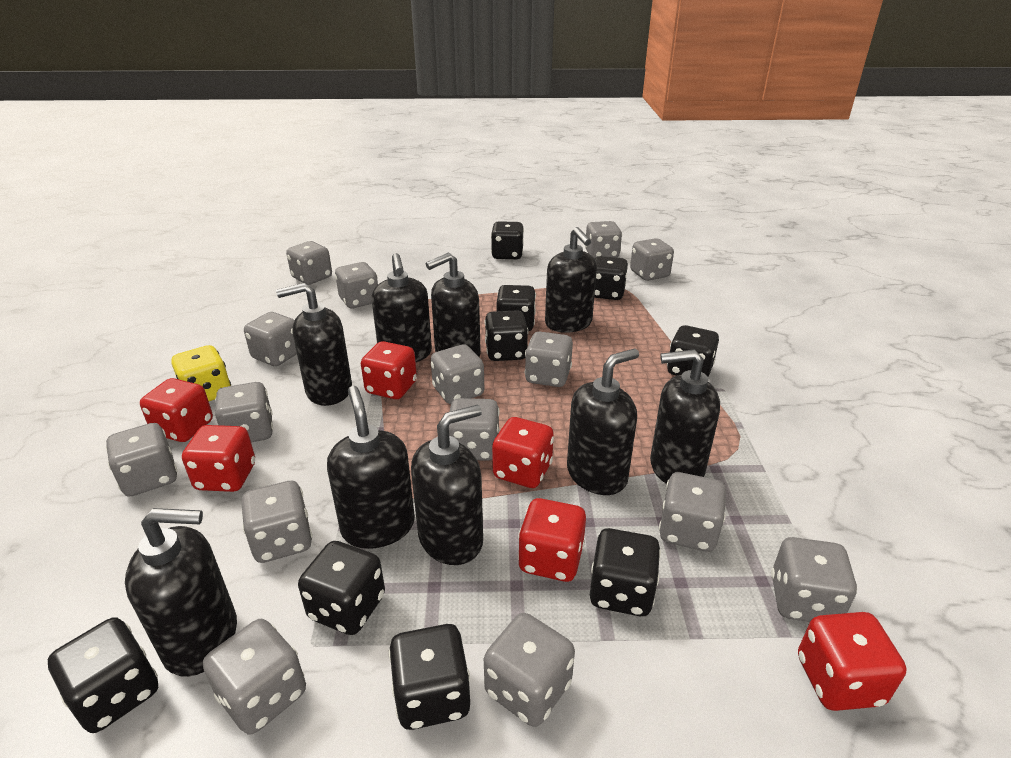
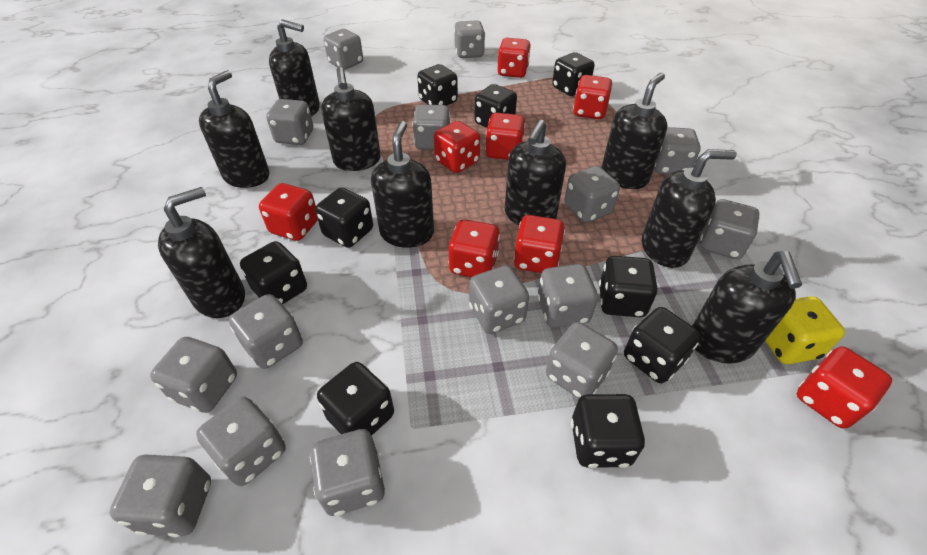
red dice: [140,378,213,442] [182,425,255,492] [361,341,417,399] [492,417,554,488] [518,498,586,582] [798,612,907,711] = 6 -> [259,183,318,241] [434,121,480,173] [449,219,500,277] [485,113,526,160] [497,38,531,78] [514,215,565,273] [573,75,612,119] [797,346,892,429] = 8

